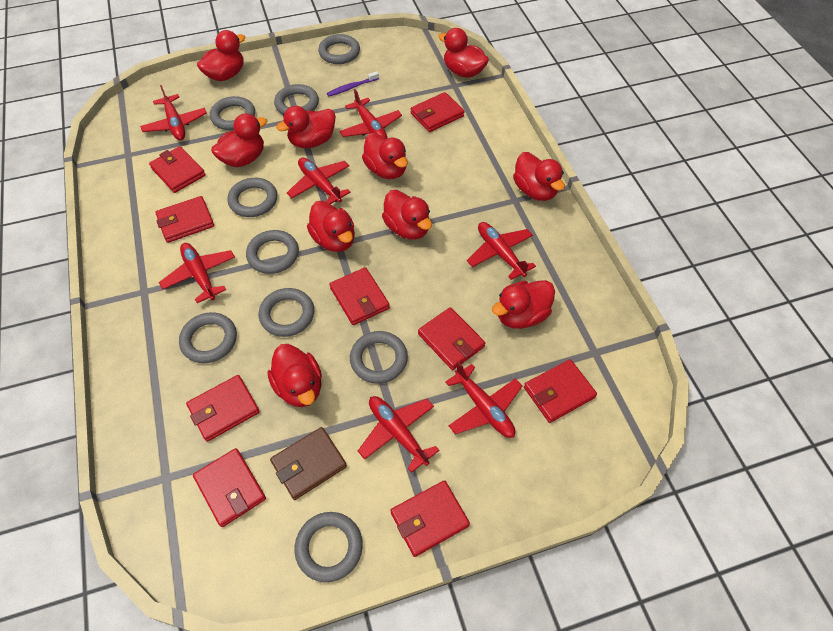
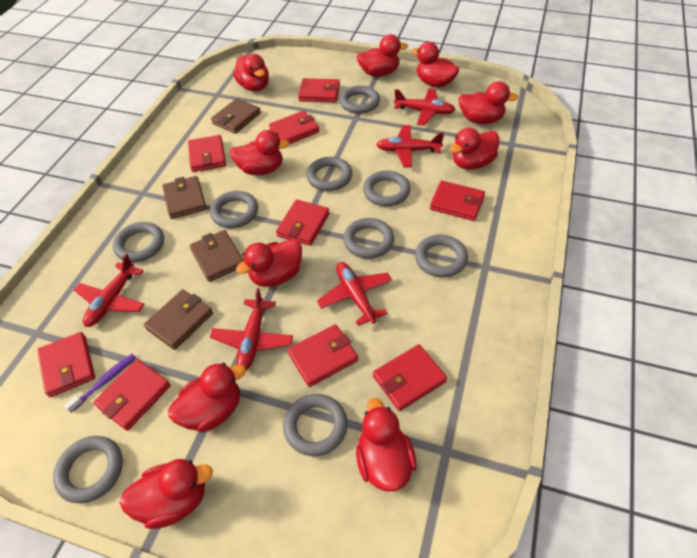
brown wallet: [270,427,347,500] = 1 -> [144,289,213,350] [162,176,207,219] [190,230,244,282] [211,98,261,134] = 4
red plane: [140,85,207,140] [159,243,235,303] [287,158,351,204] [340,89,402,139] [358,396,439,473] [445,361,522,438] [467,222,536,280] = 7 -> [74,254,144,327] [210,288,293,371] [317,262,392,326] [376,125,444,167] [394,89,456,126] = 5

